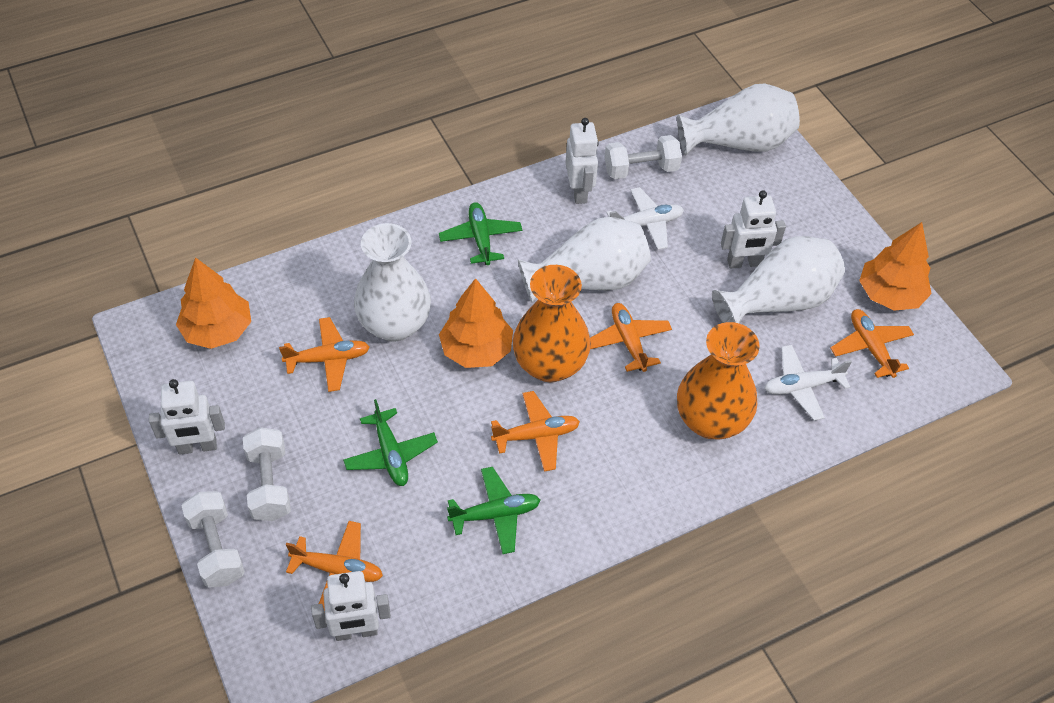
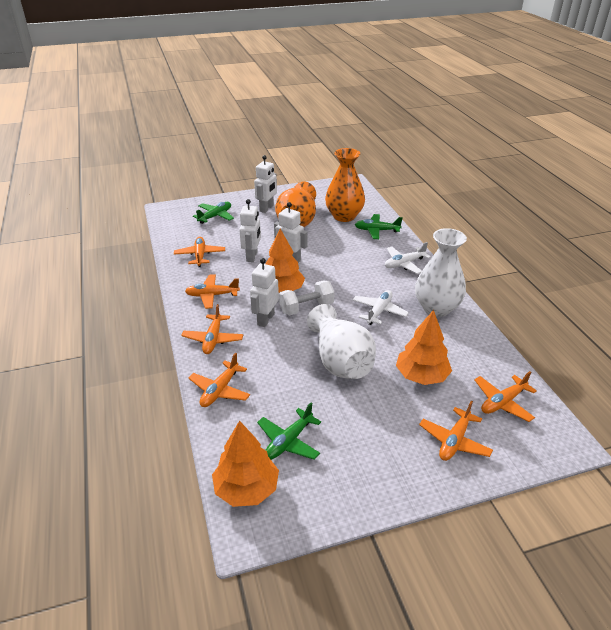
orange plane: [279,317,370,392] [286,521,383,611] [491,391,580,472] [590,303,672,372] [831,309,914,378] = 5 -> [174,237,225,267] [181,304,243,354] [185,274,240,309] [188,353,250,407] [419,400,493,461] [474,371,537,422] = 6
white dumbbell: [181,491,245,588] [243,427,291,521] [604,135,682,179] = 3 -> [279,280,335,315] = 1
white vase: [354,223,431,342] [518,217,651,303] [677,84,800,156] [712,236,845,323] = 4 -> [307,304,376,379] [415,228,467,317] = 2

